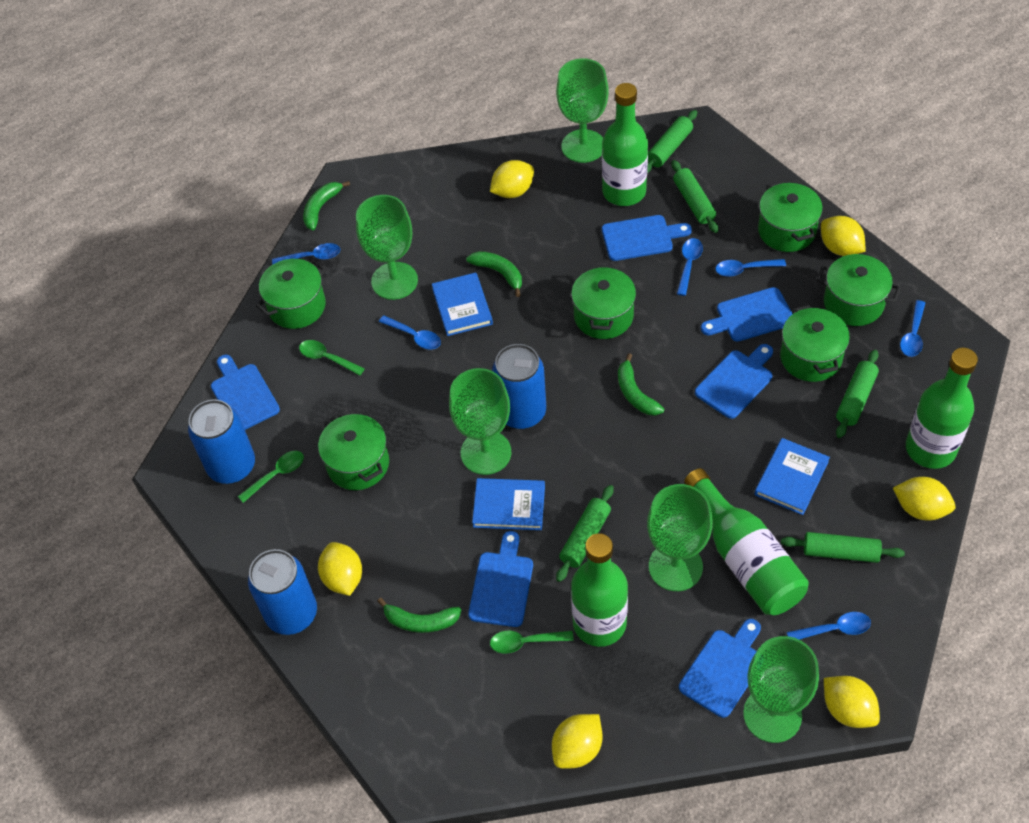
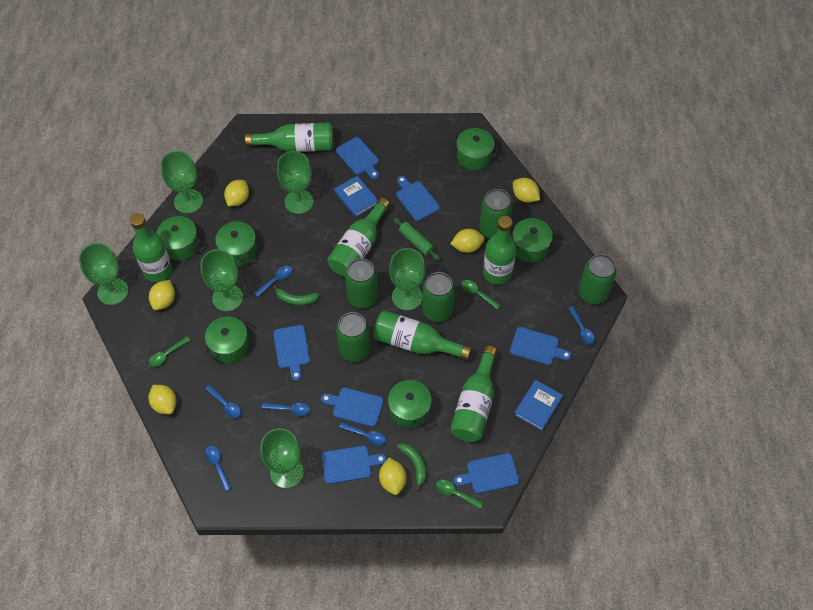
blue book: [432,273,493,336] [472,478,545,530] [755,438,830,515] = 3 -> [334,176,378,217] [514,380,563,431] = 2
blue can: [188,399,255,484] [248,549,317,635] [492,344,546,429] = 3 -> none = 0
blue cutting board: [211,355,280,430] [468,531,533,627] [602,215,692,261] [679,619,761,718] [695,344,773,419] [701,287,793,342] = 6 -> [273,325,310,381] [321,388,384,427] [322,446,387,484] [336,137,379,179] [396,176,440,221] [454,453,519,494] [510,327,572,365] = 7
green banana: [303,181,350,231] [377,598,462,633] [466,251,522,297] [618,353,664,415] = 4 -> [273,285,320,306] [397,443,426,491] = 2
green bottle: [571,533,628,647] [602,83,648,206] [684,468,809,615] [906,348,978,469] = 4 -> [130,213,173,282] [245,122,334,152] [327,198,390,276] [373,310,472,360] [450,346,497,442] [483,216,516,285] = 6
green can: none = 0 -> [336,312,370,362] [345,258,378,308] [422,272,455,322] [479,189,512,239] [579,254,616,304] = 5
green goblet: [356,195,418,300] [449,368,511,475] [556,58,609,163] [647,484,713,591] [743,636,819,743] = 5 -> [79,243,128,305] [160,151,203,214] [200,249,243,312] [260,428,304,488] [277,151,314,214] [389,248,425,310] = 6
green rolling pin: [556,485,614,582] [647,110,697,173] [672,160,718,233] [781,532,905,563] [836,350,879,438] = 5 -> [393,218,440,261] = 1

